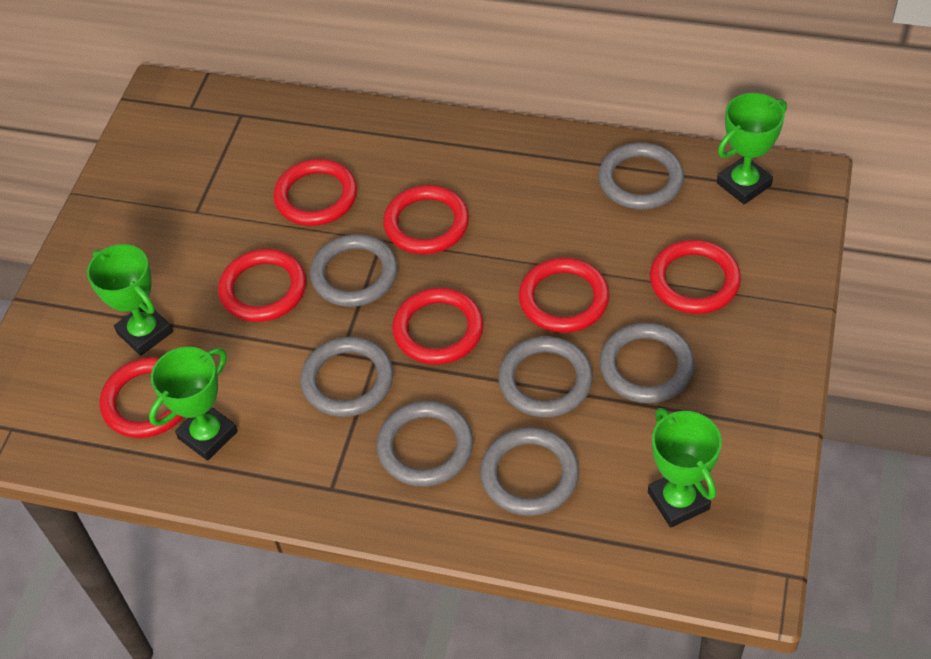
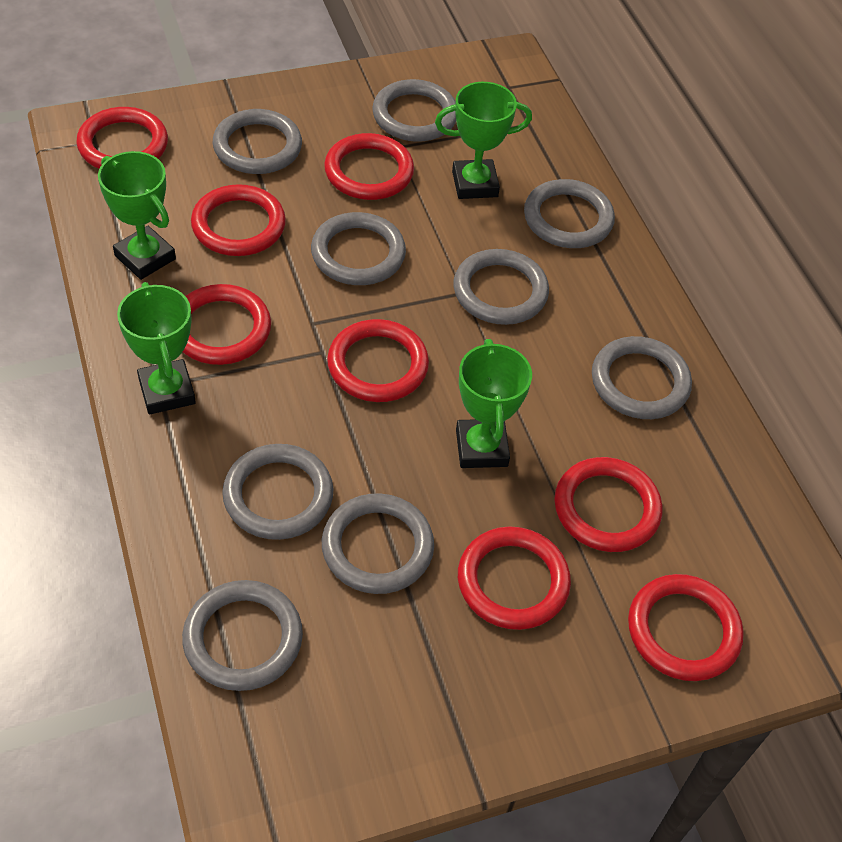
grey ring: [300,337,393,417] [310,234,398,307] [377,401,473,487] [480,427,579,516] [498,336,593,417] [598,142,684,210] [599,323,695,403] = 7 -> [182,580,303,691] [213,109,302,174] [222,444,333,540] [311,212,406,285] [322,494,434,594] [372,79,456,142] [454,249,549,325] [524,179,615,248] [592,336,692,419] = 9
red ring: [99,357,183,438] [218,249,306,322] [273,159,357,226] [383,185,469,254] [392,287,484,365] [519,257,610,333] [650,240,741,314] = 7 -> [76,107,168,169] [183,284,271,365] [191,184,286,256] [324,133,414,200] [327,319,429,402] [458,527,571,630] [554,457,663,552] [628,574,744,681] = 8

